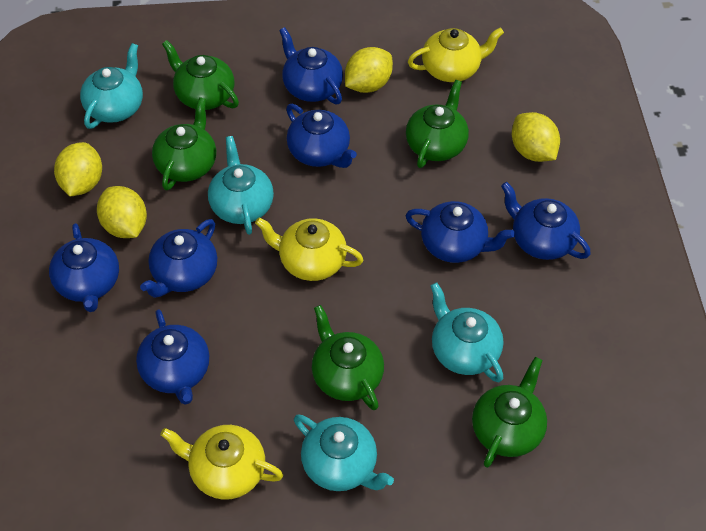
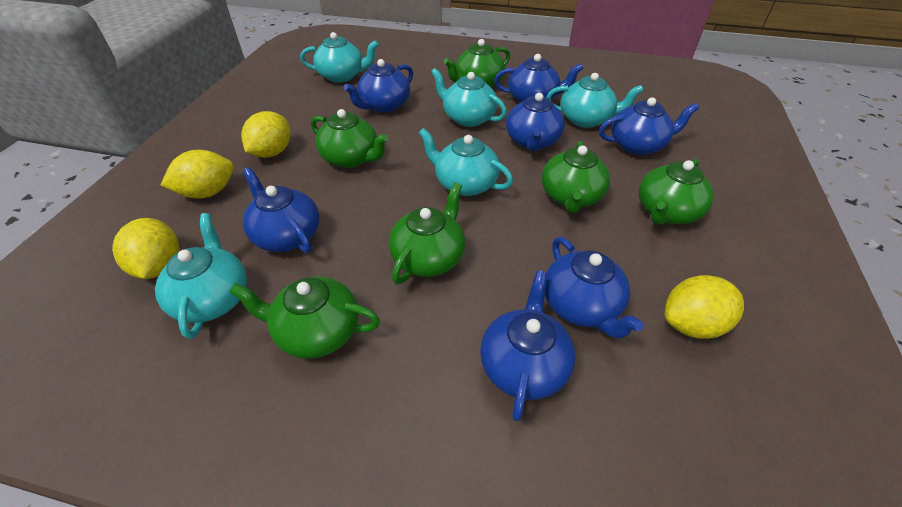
green teapot: [152,97,216,190] [162,40,239,110] [312,305,384,410] [406,80,469,168] [472,357,547,468] = 5 -> [229,276,380,359] [311,109,388,168] [389,182,465,284] [443,39,510,87] [542,141,610,213] [639,159,714,225] = 6
turquoise teapot: [80,43,143,129] [208,136,274,235] [294,414,394,491] [430,282,504,382] = 4 -> [155,213,247,339] [300,32,379,83] [419,128,513,196] [431,68,507,127] [546,73,644,128] = 5
yellow teapot: [160,425,283,500] [255,217,363,281] [408,27,504,82] = 3 -> none = 0

